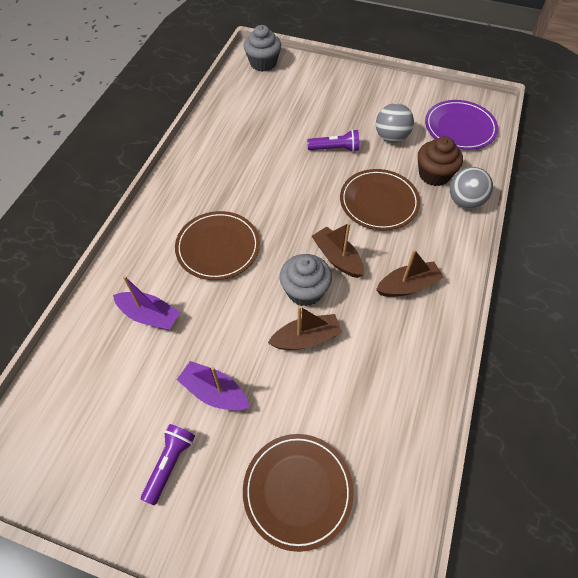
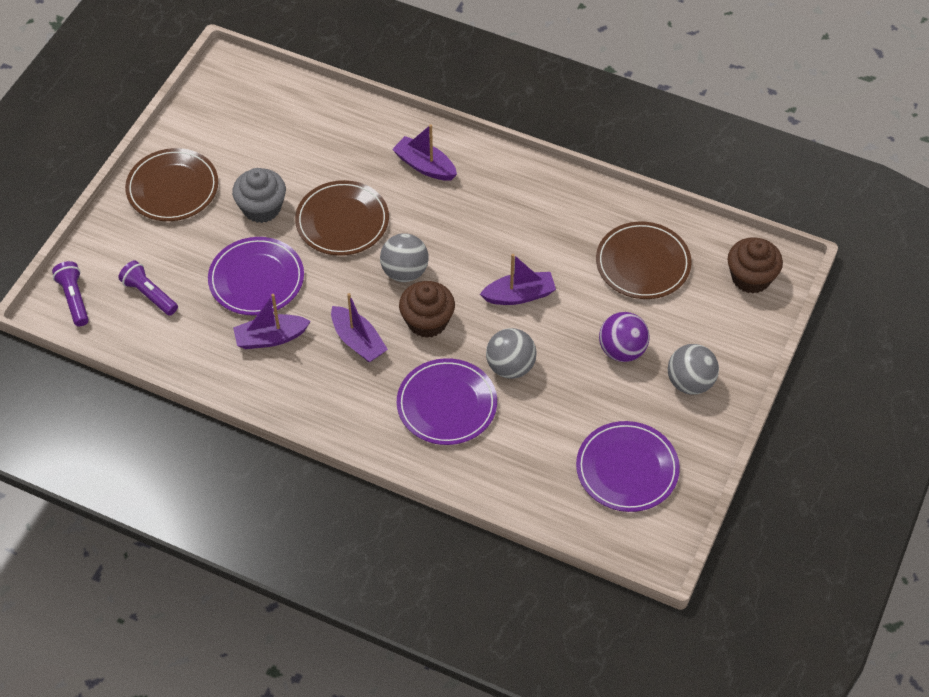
brown boat: [268,306,342,350] [312,223,364,278] [376,249,444,297] = 3 -> none = 0
brown cupcake: [418,137,463,186] = 1 -> [399,281,455,338] [727,237,783,294] = 2
grey ball: [376,103,414,143] [450,167,493,209] = 2 -> [380,233,429,282] [486,328,537,379] [668,344,719,395] = 3
grey cupcake: [244,25,281,72] [280,254,332,306] = 2 -> [232,168,286,223] = 1
purple ball: none = 0 -> [599,312,650,362] = 1
purple boat: [113,276,180,330] [177,361,249,410] = 2 -> [233,294,311,349] [331,293,388,363] [392,124,457,181] [480,254,556,305] = 4
purple plate: [425,100,498,150] = 1 -> [208,237,304,315] [397,358,497,445] [576,421,680,512] = 3

